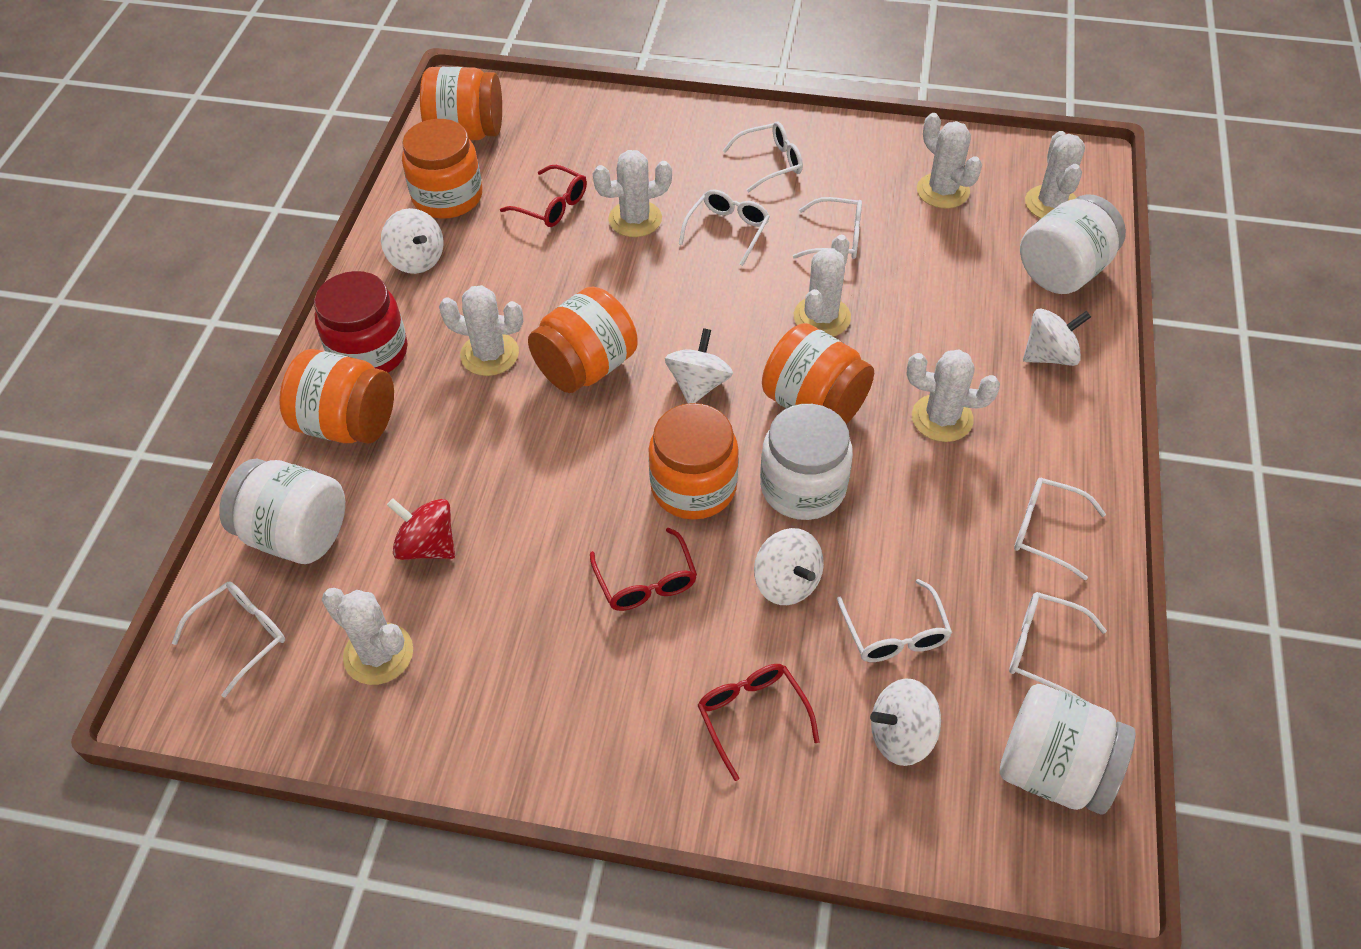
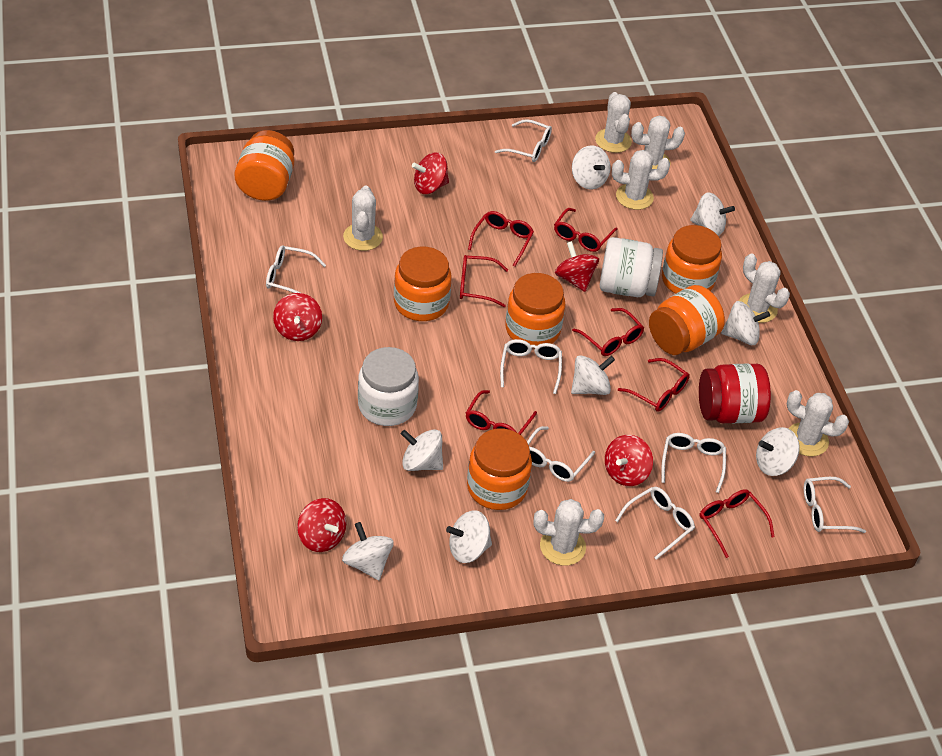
red glasses: [500,165,587,227] [590,527,697,611] [697,664,820,781] = 3 -> [460,255,508,307] [466,390,537,435] [468,211,534,267] [554,208,618,252] [572,308,644,356] [618,358,690,412] [699,489,774,558] = 7
red spinning top: [387,498,455,560] = 1 -> [273,293,322,341] [297,498,346,552] [412,152,449,194] [555,241,599,292] [605,435,653,486] = 5
white jar: [219,459,345,564] [760,404,853,520] [999,684,1136,815] [1020,194,1126,294] = 4 -> [358,347,419,426] [600,237,663,297] = 2
white spinning top: [381,208,444,274] [665,328,733,404] [754,528,824,605] [870,678,941,766] [1023,309,1091,366] = 5 -> [342,522,394,580] [401,429,443,471] [446,510,492,563] [571,355,615,395] [572,145,611,190] [690,192,735,236] [721,301,770,345] [756,427,800,476] = 8

